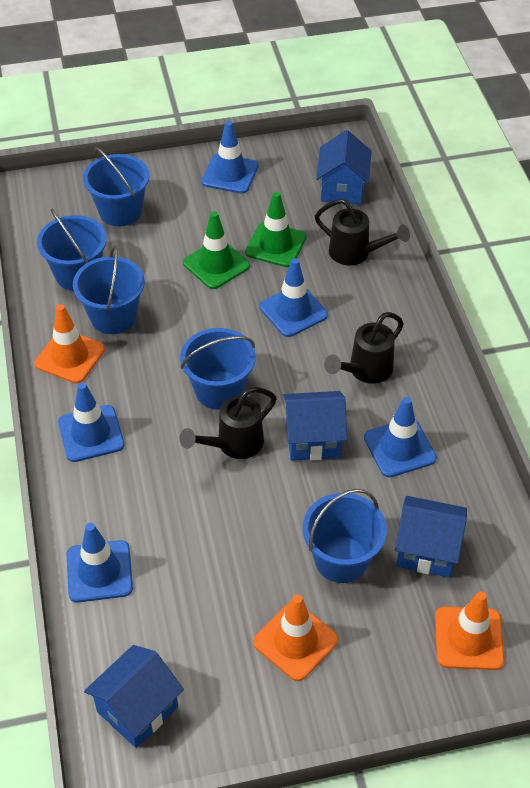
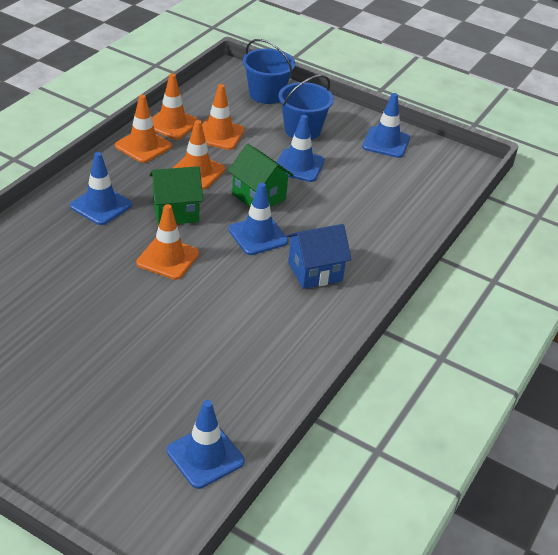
black watering can: [180,387,277,459] [315,199,410,265] [324,312,404,384] = 3 -> none = 0
blue bucket: [37,209,107,291] [73,245,145,334] [83,147,150,226] [180,328,256,410] [303,489,387,583] = 5 -> [243,39,295,104] [279,75,334,140] = 2
blue house: [84,645,184,748] [283,391,347,461] [316,130,371,204] [395,496,467,578] = 4 -> [286,224,351,289] = 1
green house: none = 0 -> [149,166,203,225] [228,144,294,207] = 2
green traffic cone: [183,211,250,289] [245,192,307,267] = 2 -> none = 0
orange traffic cone: [34,304,105,384] [253,594,338,681] [435,591,504,670] = 3 -> [115,95,172,163] [136,204,199,280] [152,74,199,140] [173,120,225,189] [202,84,245,150] = 5

